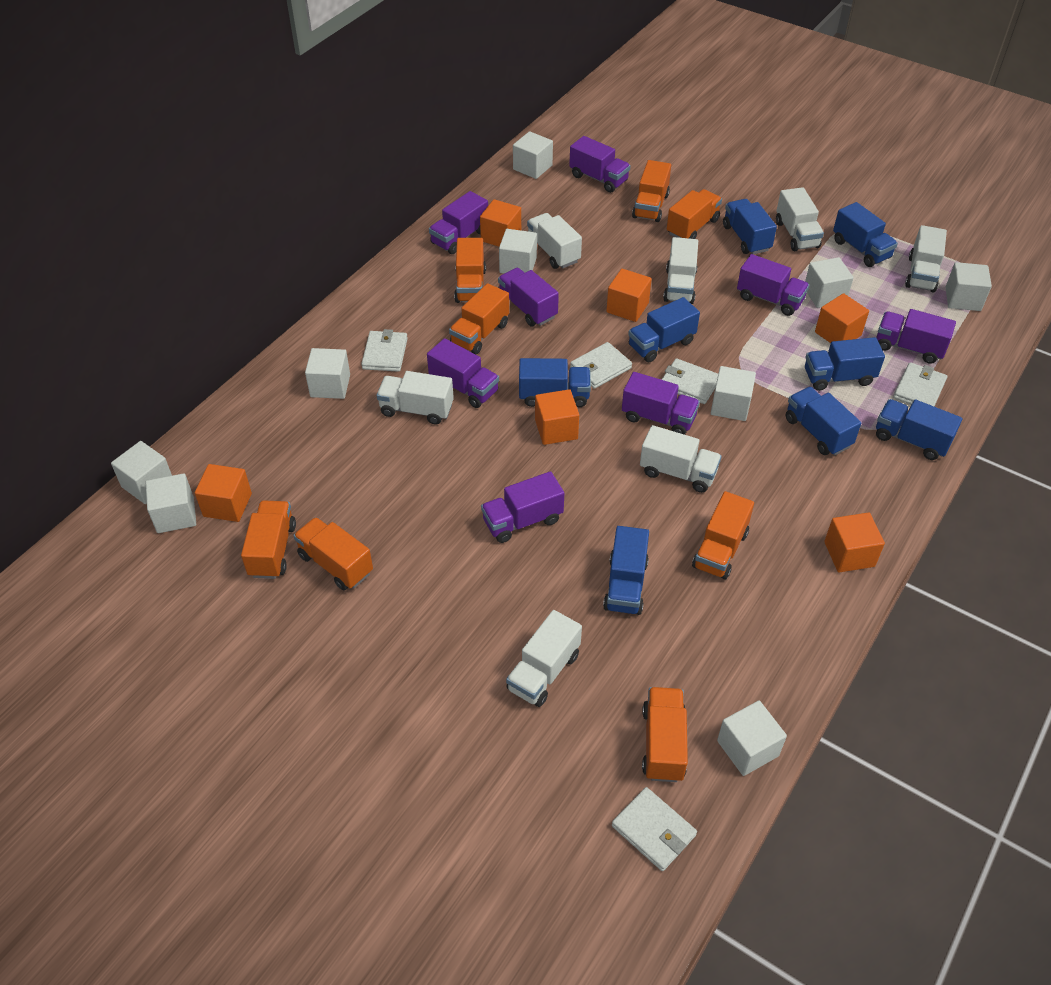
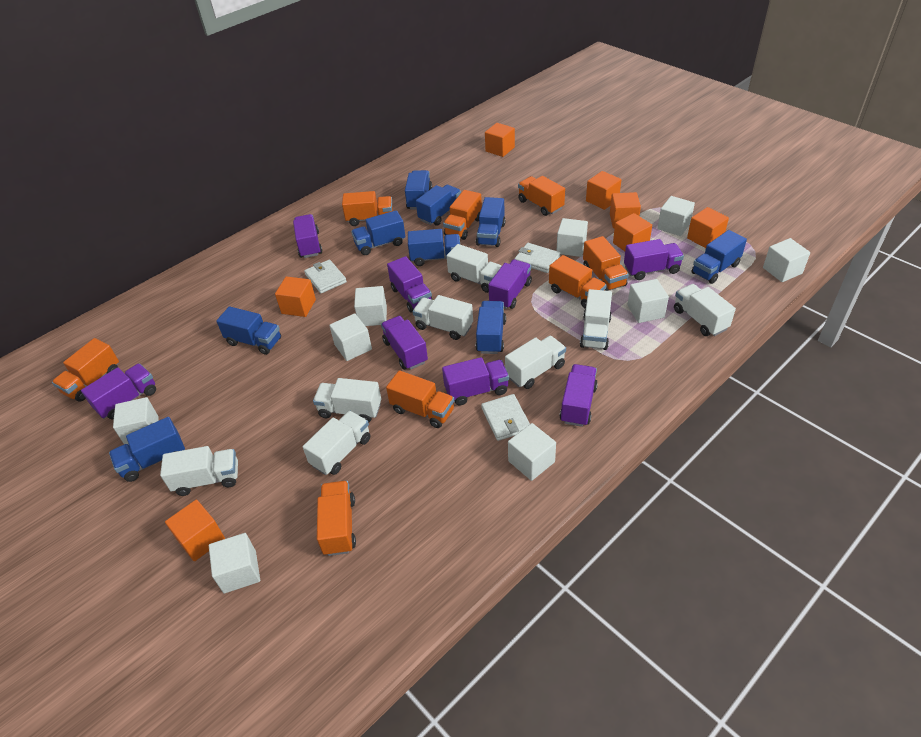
blue truck: [519,358,591,407] [603,526,649,615] [628,297,700,362] [723,199,777,254] [786,387,861,455] [805,337,885,391] [833,202,898,267] [876,399,962,460] = 8 -> [109,417,185,482] [216,306,281,355] [351,210,405,255] [405,170,432,210] [408,229,460,266] [416,185,461,226] [476,197,506,247] [476,301,506,354] [691,230,747,284] = 9
orange cube: [195,464,252,522] [480,199,521,247] [535,389,579,445] [606,269,652,322] [815,293,869,343] [824,512,885,573] = 6 -> [165,500,225,561] [275,276,316,317] [485,123,515,157] [586,171,621,210] [610,192,641,228] [613,213,652,251] [687,207,729,248] = 7
white truck: [376,371,454,425] [506,610,582,707] [527,213,582,269] [640,425,722,493] [663,237,698,304] [776,187,824,251] [905,225,947,293] = 7 -> [160,446,238,496] [303,411,371,475] [313,378,382,423] [413,295,473,340] [447,244,502,293] [505,336,566,389] [580,289,612,350] [674,284,736,336] = 8
white wallet: [361,329,408,372] [570,342,632,389] [612,787,697,871] [661,358,718,404] [893,362,947,406] = 5 -> [304,260,347,293] [481,394,530,441] [515,243,560,273] = 3

